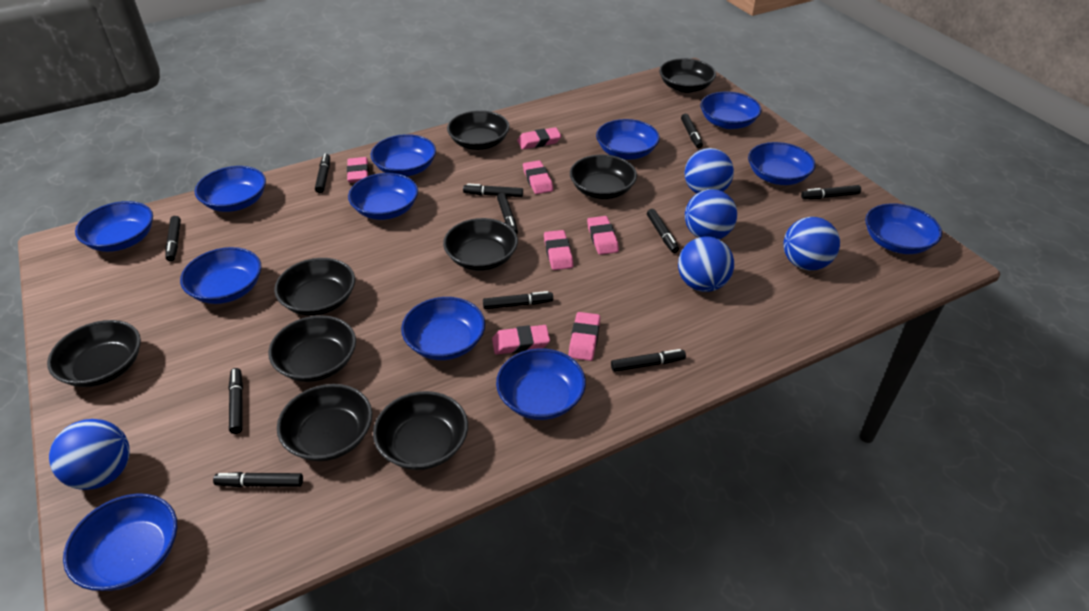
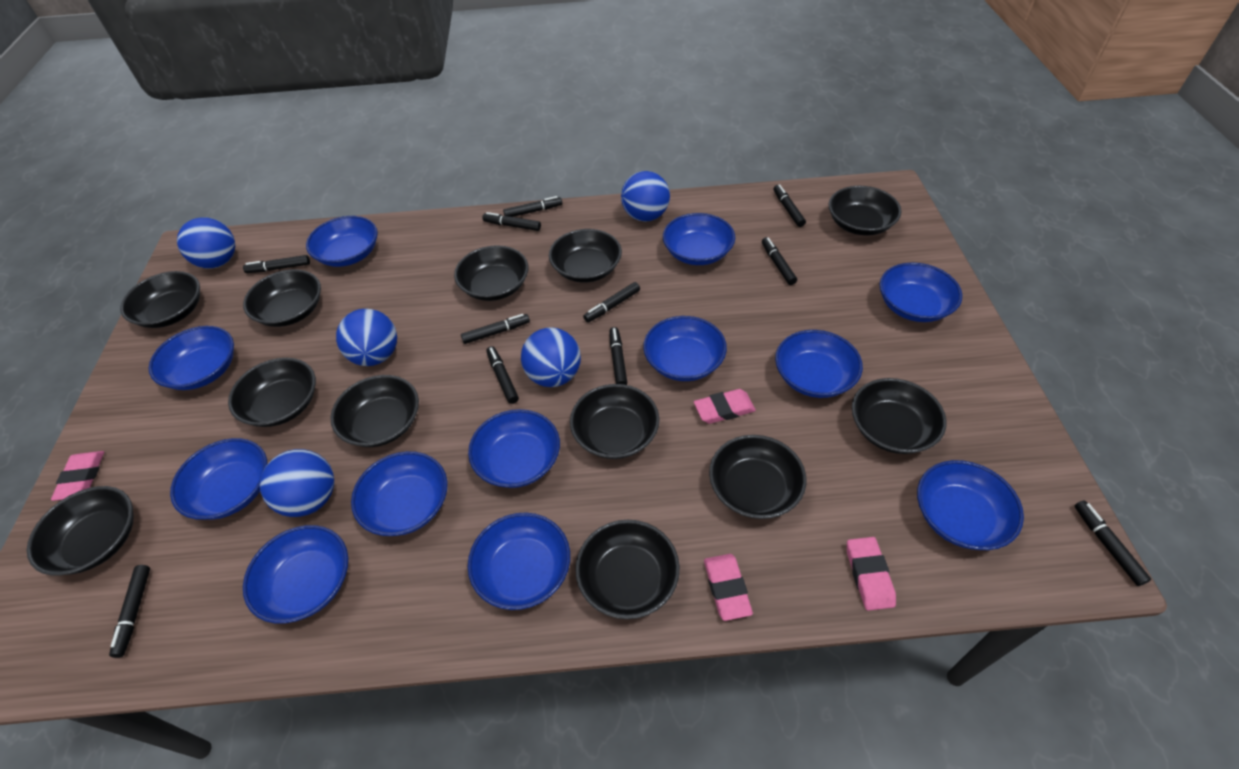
black bowl: [47,320,141,387] [268,315,356,382] [274,258,355,316] [277,384,372,461] [373,391,468,470] [443,218,518,271] [447,110,510,150] [570,155,637,199] [659,58,716,93] = 9 -> [27,486,133,575] [120,271,200,328] [228,358,316,427] [243,269,321,327] [330,375,419,447] [454,245,528,301] [549,229,622,283] [570,384,660,459] [575,519,680,619] [709,435,807,519] [829,186,902,236] [852,378,947,454] = 12
pink eraser: [347,157,369,183] [492,325,550,355] [517,127,561,149] [523,160,553,194] [544,230,573,270] [569,312,600,361] [587,216,619,255] = 7 -> [51,451,104,501] [694,389,756,424] [704,554,753,621] [847,537,896,611] = 4

